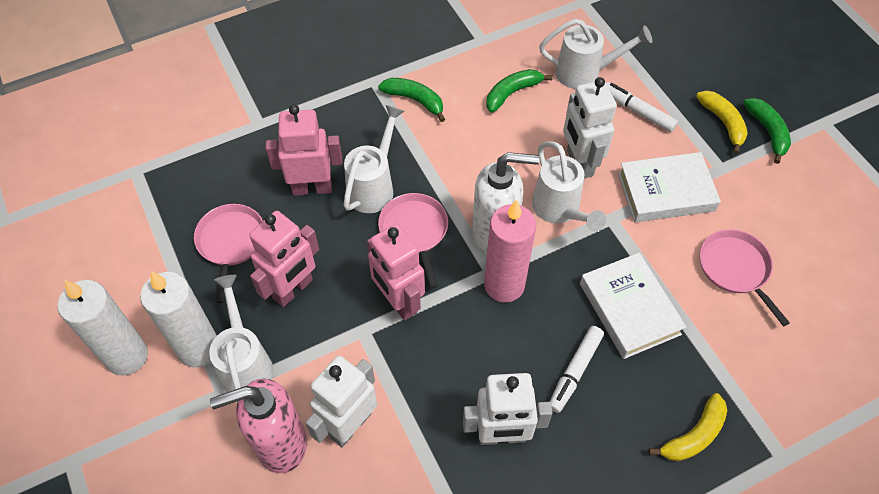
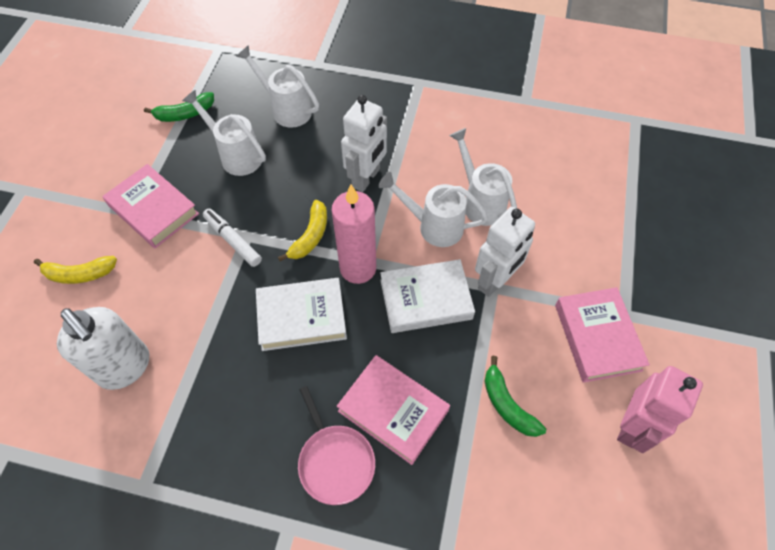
green banana: [378,78,445,122] [486,69,553,113] [744,98,791,164] = 3 -> [144,92,214,122] [484,356,546,437] = 2
pink book: none = 0 -> [102,164,199,248] [337,355,450,465] [555,287,650,383] = 3
pink pan: [194,204,263,303] [378,193,448,289] [700,229,790,327] = 3 -> [298,386,375,505] = 1
pink robot: [249,211,319,307] [265,104,342,196] [367,224,425,320] = 3 -> [617,366,703,453] = 1
pink soap dispenser: [210,378,307,473] = 1 -> none = 0
white candle: [58,280,148,375] [140,271,217,368] = 2 -> none = 0
white marker: [550,326,604,413] [606,82,678,132] = 2 -> [203,209,262,267] = 1
white robot: [305,356,377,447] [463,373,552,445] [563,77,617,178] = 3 -> [341,95,387,192] [475,207,535,297] = 2

